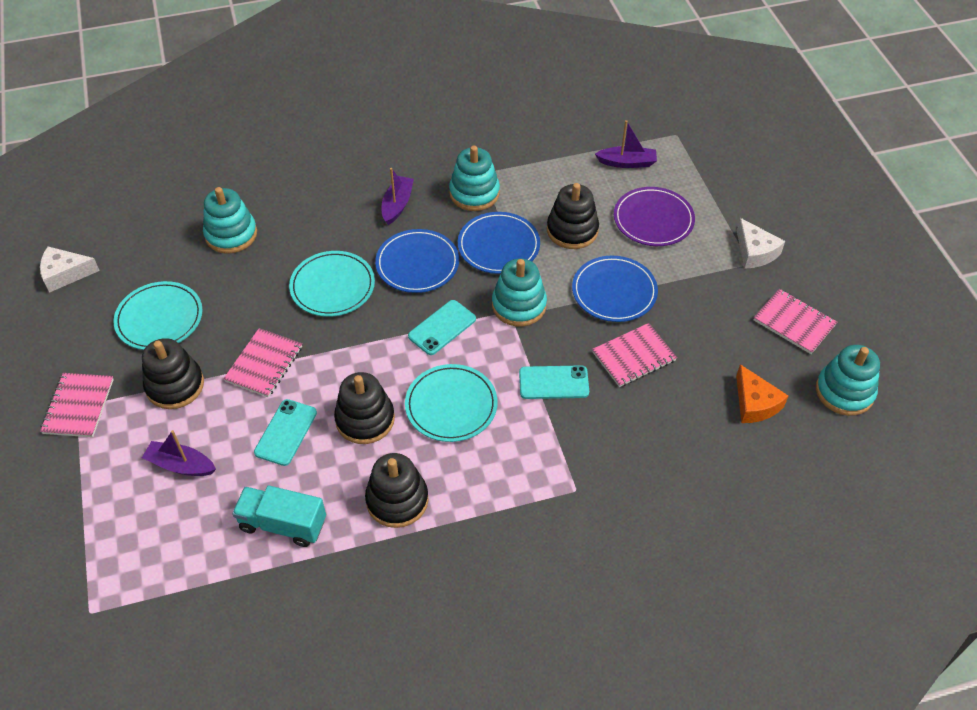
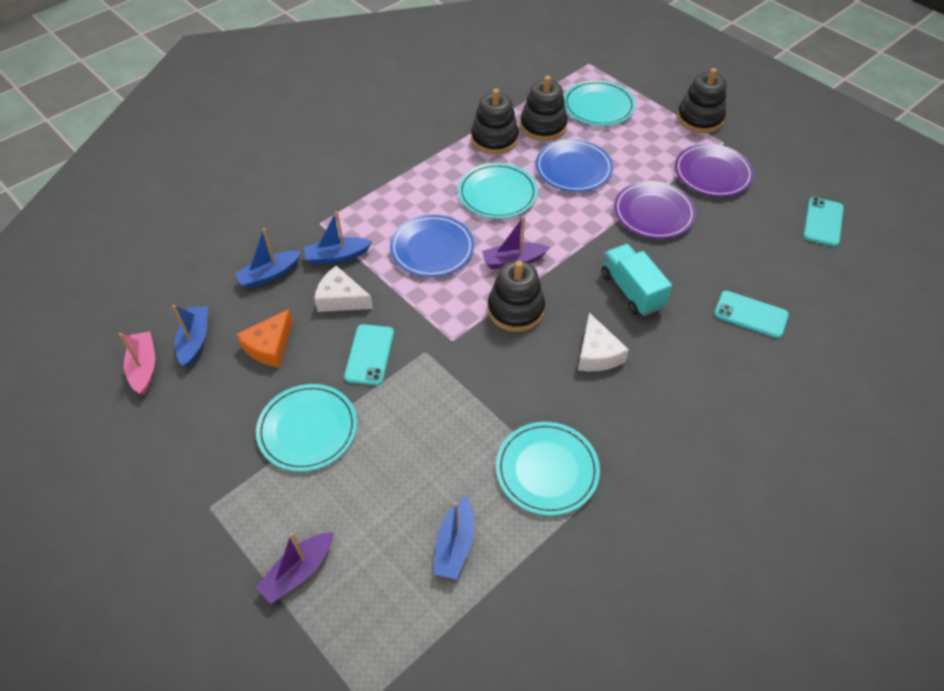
blue boat: none = 0 -> [172,305,208,367] [234,228,302,289] [304,211,373,265] [433,496,474,580] = 4
blue plate: [375,229,459,293] [458,212,540,274] [572,256,658,322] = 3 -> [390,215,474,277] [535,139,613,192] = 2
pink boat: none = 0 -> [119,331,155,395] = 1
pink notebook: [40,373,114,437] [223,328,302,398] [592,323,677,387] [754,289,837,354] = 4 -> none = 0
purple boat: [142,430,216,476] [382,168,414,225] [595,120,657,168] = 3 -> [256,532,333,604] [482,216,550,269] = 2
purple plate: [614,187,695,246] = 1 -> [614,181,696,239] [675,144,754,197] = 2
turquoise plate: [113,281,203,350] [289,251,375,317] [405,364,498,442] = 3 -> [256,384,357,472] [458,163,538,219] [496,422,600,515] [564,80,636,126] = 4
turquoise stacking toy: [203,187,257,254] [449,146,500,211] [492,259,547,326] [816,345,880,416] = 4 -> none = 0

